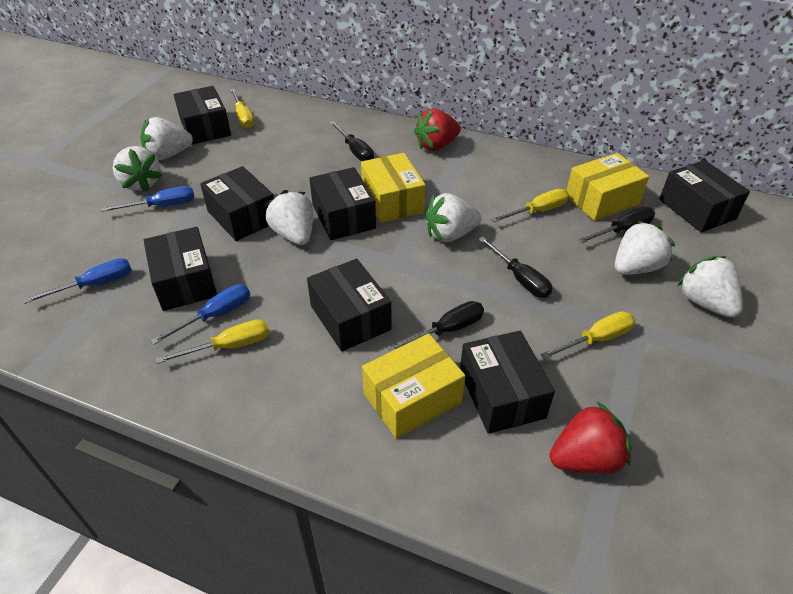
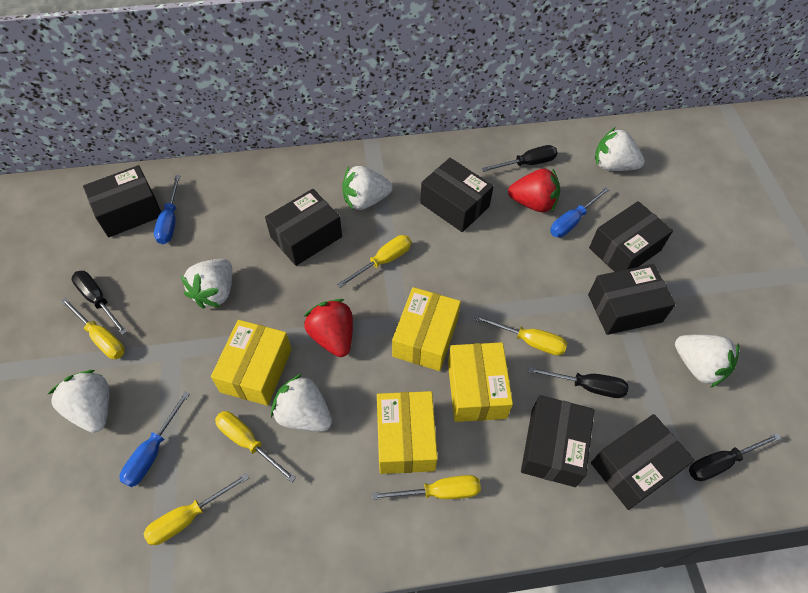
yellow box: [361,153,426,223] [362,333,465,439] [567,153,649,221] = 3 -> [211,320,292,406] [377,391,438,474] [392,287,461,371] [448,342,513,422] = 4
yellow screwdriver: [156,319,269,364] [230,89,255,129] [491,189,569,222] [541,311,635,359] = 4 -> [61,298,125,359] [143,473,249,545] [215,411,296,483] [337,235,411,288] [372,475,481,500] [474,315,567,356] = 6

